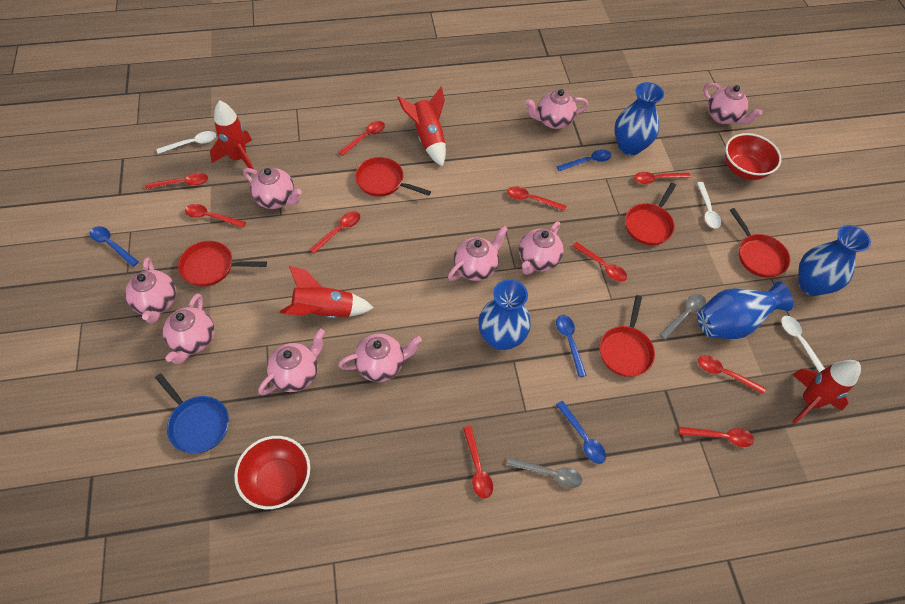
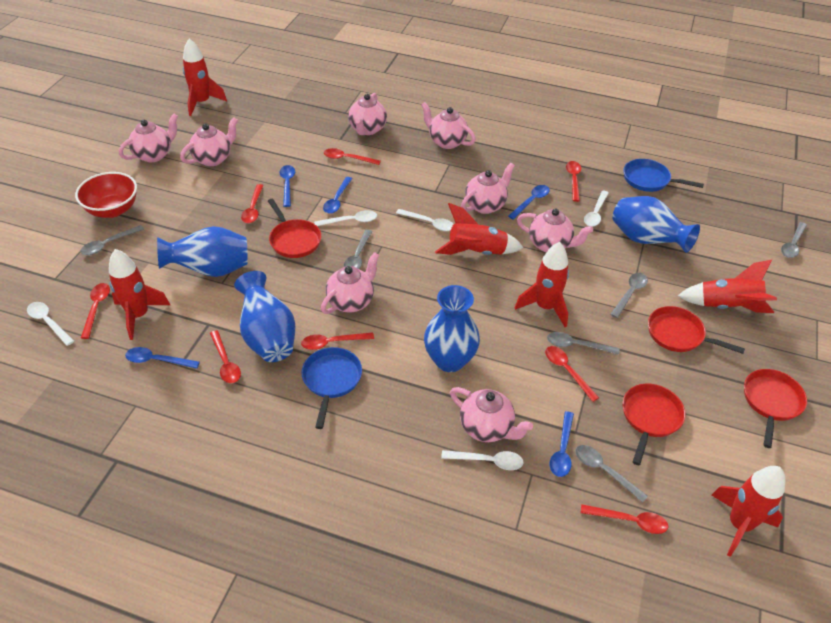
blue pan: [155,374,229,453] = 1 -> [301,347,362,429] [623,159,704,192] = 2
blue spoon: [90,226,139,267] [556,149,611,171] [556,315,587,377] [556,401,606,464] = 4 -> [125,347,200,369] [279,165,295,207] [323,177,352,214] [508,185,550,220] [550,411,574,477] = 5
grey spoon: [507,457,582,488] [659,294,706,340] = 2 -> [80,225,144,255] [344,230,372,269] [547,332,620,355] [575,445,648,502] [610,273,648,318] [781,222,807,258] = 6
pink teapot: [125,257,176,324] [163,293,214,364] [243,167,302,209] [258,329,325,395] [338,334,422,382] [448,226,508,281] [519,221,564,275] [525,89,588,129] [703,82,762,125] = 9 -> [119,114,178,162] [180,117,238,166] [321,252,379,314] [348,93,387,135] [421,102,476,149] [450,387,533,442] [461,163,515,214] [517,208,593,253] = 8
red bowl: [234,436,310,509] [725,133,782,180] = 2 -> [75,172,137,218] = 1
red pan: [178,241,267,286] [355,157,431,197] [600,295,655,377] [625,183,676,245] [730,208,790,278] = 5 -> [268,199,321,258] [623,384,686,465] [648,306,745,354] [744,369,807,448] = 4
red rocket: [210,100,254,175] [280,266,373,318] [397,87,446,167] [792,360,861,424] = 4 -> [109,249,170,340] [183,39,227,116] [435,203,524,255] [515,242,569,327] [678,260,777,313] [712,466,785,557] = 6
red spoon: [145,173,208,189] [185,204,246,228] [309,211,360,254] [338,121,385,156] [463,426,493,498] [507,186,566,211] [572,242,627,282] [634,172,691,184] [679,427,754,447] [698,355,766,395] = 10 -> [81,283,110,339] [210,330,241,383] [241,184,264,223] [301,332,374,350] [324,148,381,165] [545,346,599,402] [566,161,581,202] [580,504,668,534] = 8
white spoon: [157,131,216,154] [697,182,721,229] [781,316,825,372] = 3 -> [27,302,74,346] [314,210,377,226] [396,209,454,231] [441,450,524,470] [584,191,609,227] = 5

